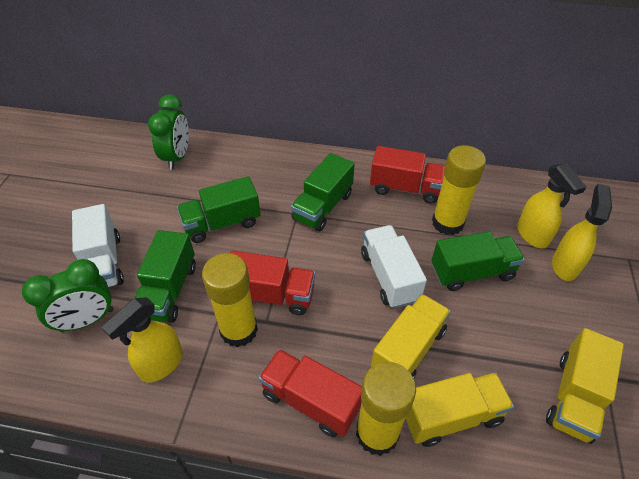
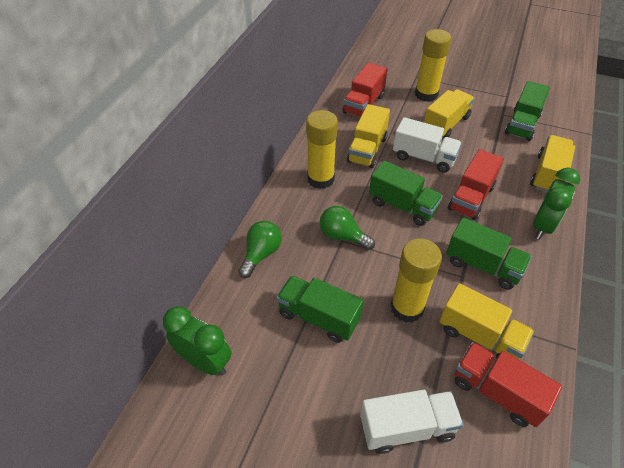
green light bulb: none = 0 -> [238,221,282,278] [320,206,375,250] = 2
yellow spray bottle: [102,297,183,383] [517,163,586,249] [552,184,612,281] = 3 -> none = 0
yellow truck: [371,294,451,378] [405,372,514,447] [546,328,624,444] = 3 -> [347,104,390,168] [424,89,475,139] [439,283,534,359] [530,135,575,192] = 4

